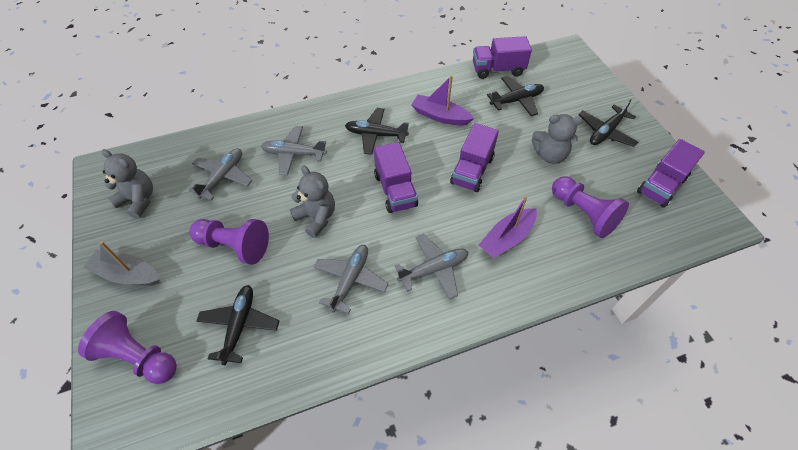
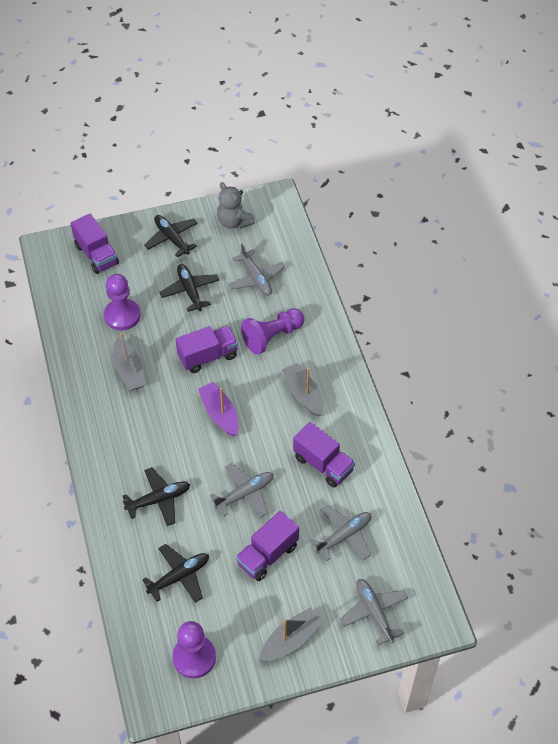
grey boat: [83,241,160,286] = 1 -> [113,333,146,391] [259,607,323,661] [282,363,324,417] = 3
grey teddy bear: [102,149,153,219] [290,165,335,238] [532,114,583,164] = 3 -> [217,182,255,229] = 1
purple boat: [411,75,474,125] [479,196,537,258] = 2 -> [198,382,239,437] = 1

